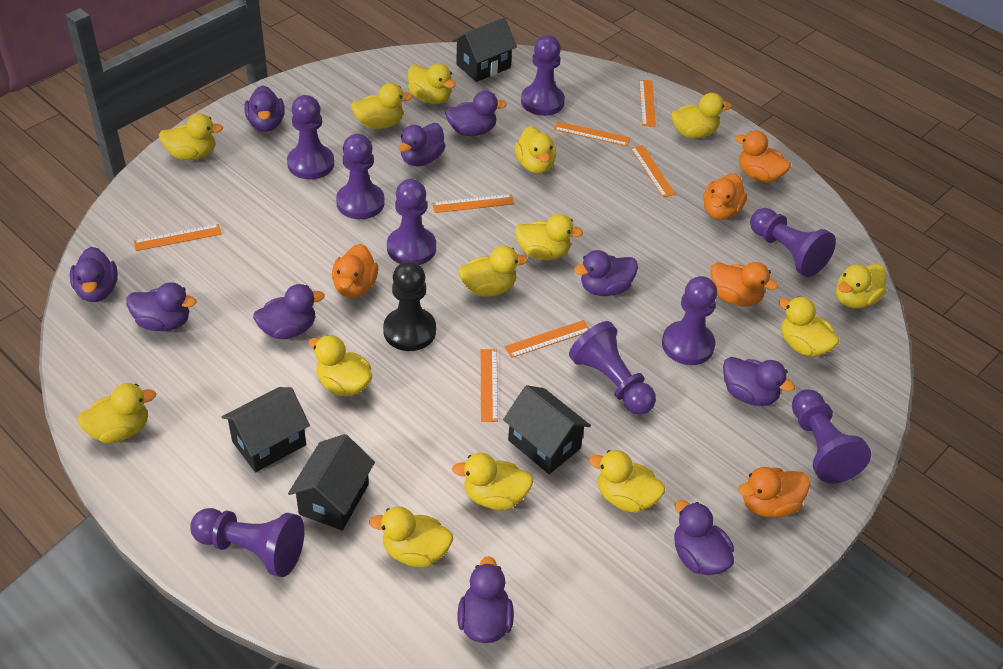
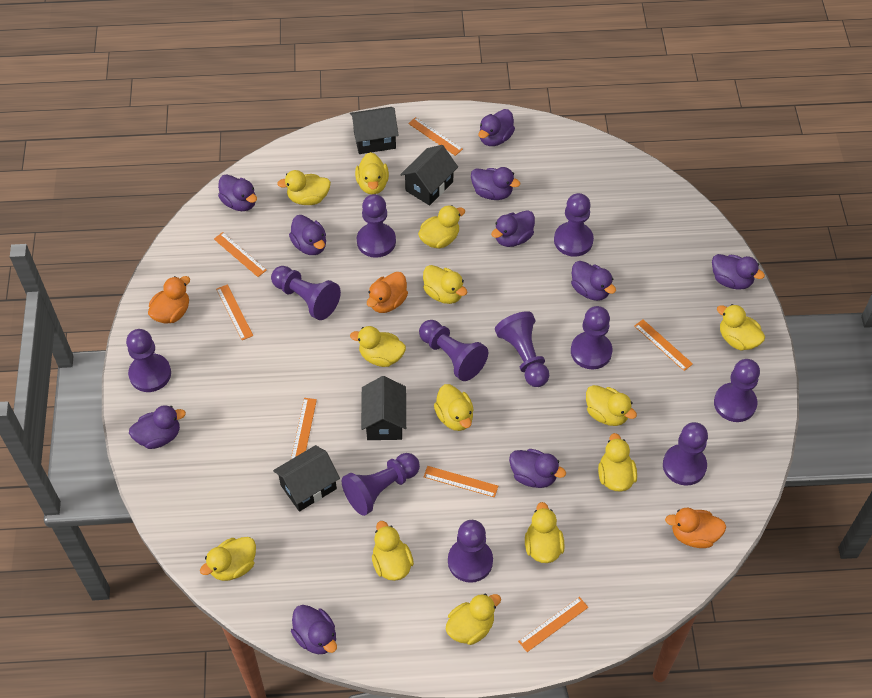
black pawn: [383,261,436,351] = 1 -> none = 0
orange duck: [332,244,378,298] [703,173,747,220] [710,262,778,306] [735,130,791,183] [738,467,810,518] = 5 -> [148,276,190,324] [367,272,408,313] [665,508,726,548] = 3
purple pawn: [190,508,304,577] [287,95,334,179] [336,134,385,219] [387,179,436,265] [521,35,565,116] [569,321,656,415] [662,276,717,365] [750,208,836,277] [792,390,871,483] = 9 -> [126,329,171,392] [271,266,341,320] [342,453,420,516] [357,194,396,258] [419,320,488,381] [448,520,493,583] [495,311,549,387] [554,193,594,256] [571,306,612,369] [663,422,708,486] [714,359,760,422] = 11
yellow duck: [77,383,156,443] [159,113,223,160] [308,335,372,396] [351,83,413,129] [369,506,453,567] [408,63,456,104] [452,453,533,510] [458,246,528,297] [515,126,556,174] [515,214,583,260] [589,450,665,513] [671,93,732,138] [779,296,839,357] [836,264,886,308] = 14 -> [200,537,256,581] [277,170,331,205] [350,326,406,367] [355,152,389,194] [372,521,414,581] [418,205,465,248] [423,265,467,304] [434,384,474,431] [446,594,501,645] [525,502,565,563] [586,385,637,426] [598,433,637,492] [717,304,765,351] = 13

